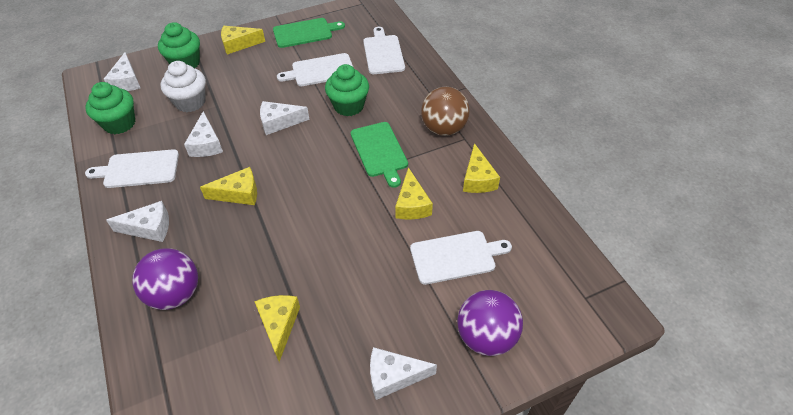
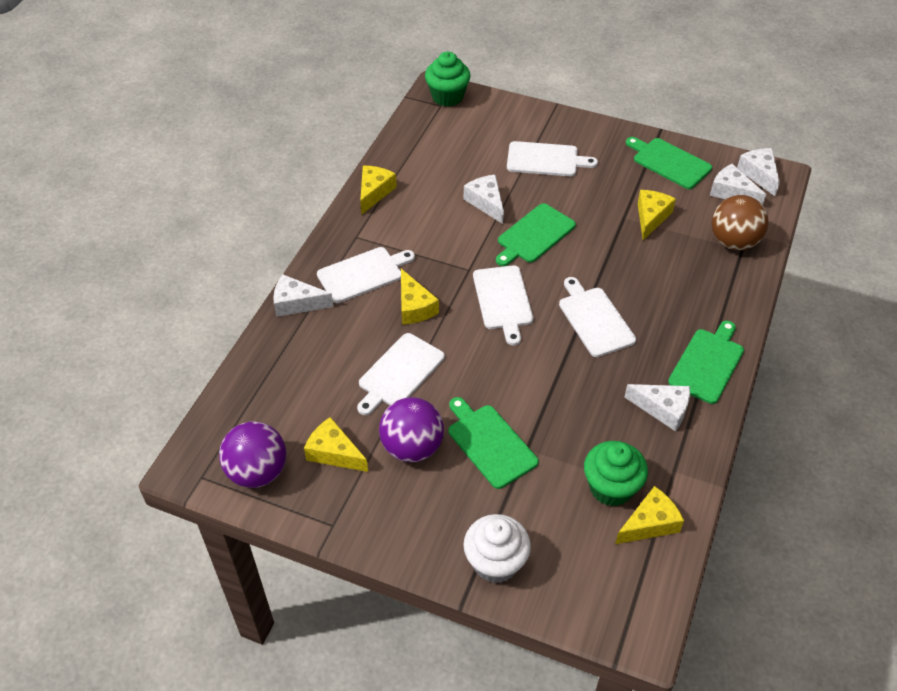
green cupcake: [85,82,135,134] [158,22,200,68] [325,64,369,116] = 3 -> [425,52,471,107] [584,441,648,507] = 2
green cutting board: [273,18,345,48] [351,122,408,188] = 2 -> [448,397,539,489] [496,203,576,266] [626,137,712,189] [668,321,744,404] = 4
white cutting board: [85,149,179,188] [277,53,354,86] [363,27,405,74] [410,231,512,285] = 4 -> [317,247,415,303] [357,333,445,415] [473,265,533,345] [507,141,598,176] [559,277,636,357] = 5

